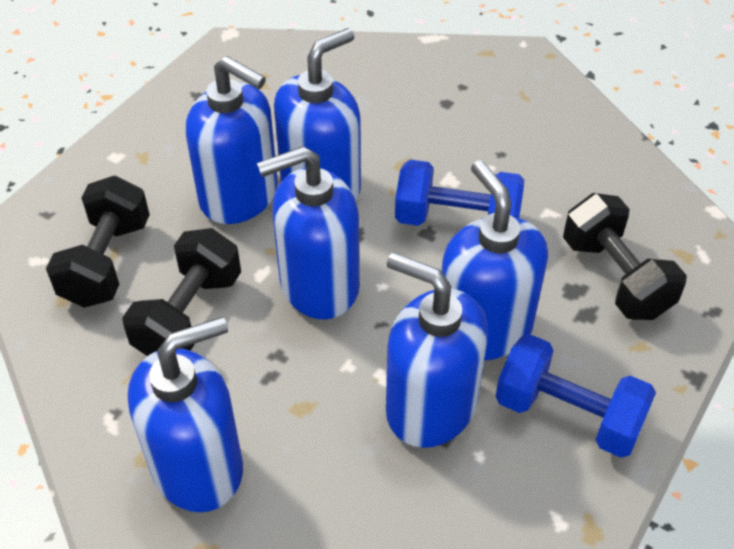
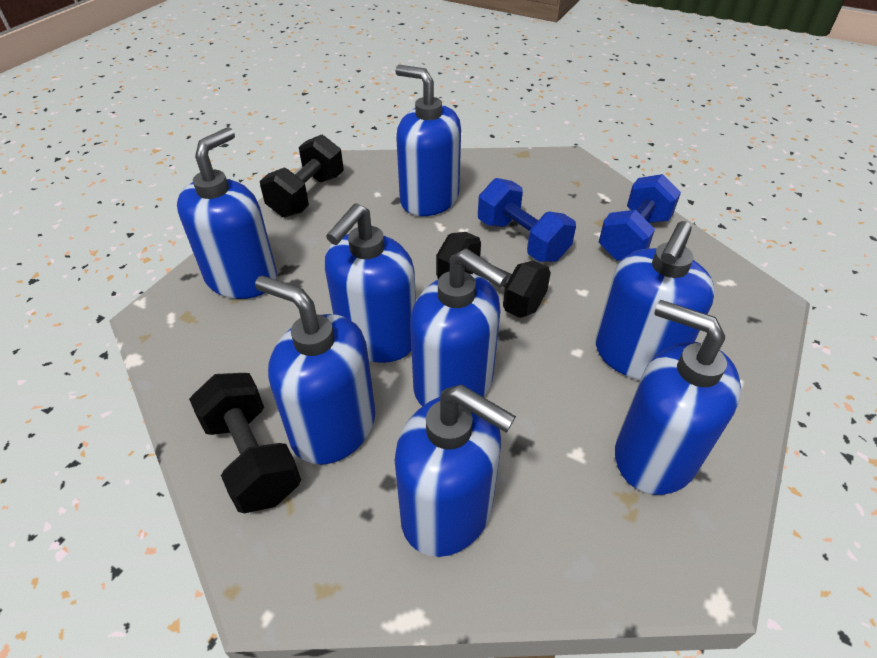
blue soap dispenser: [128,317,243,512] [186,56,278,224] [257,146,360,319] [274,28,361,200] [386,253,488,448] [441,160,548,360] = 6 -> [177,127,277,299] [255,276,375,465] [325,203,416,363] [395,65,461,216] [395,385,516,557] [410,248,508,406] [595,221,715,380] [615,300,741,495] = 8

